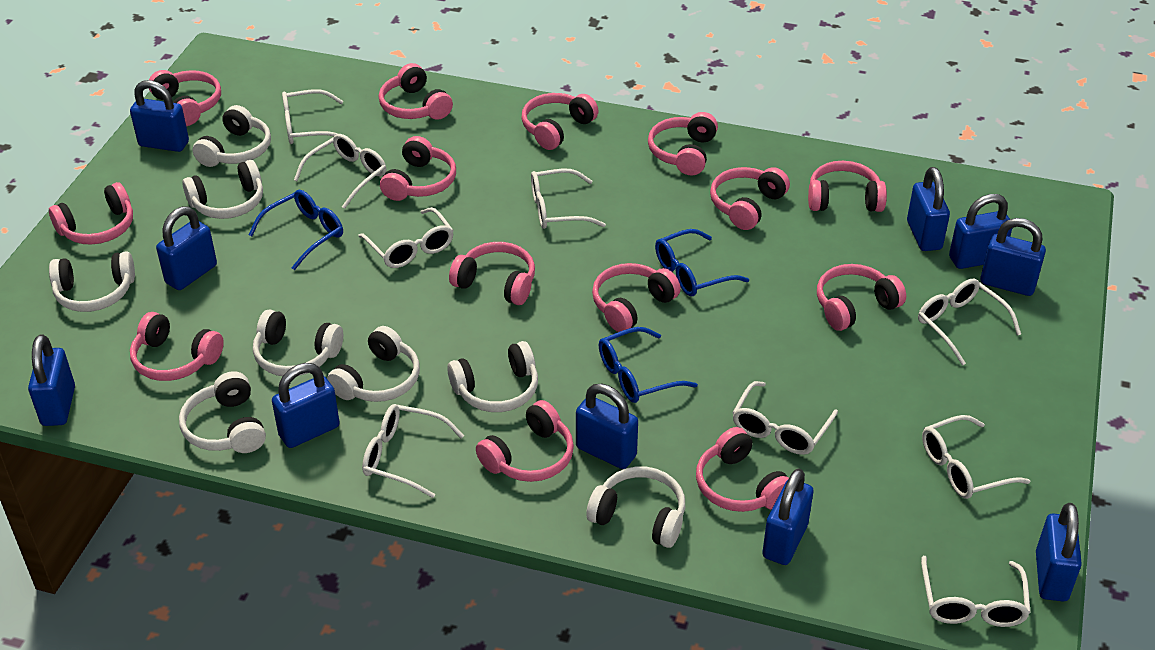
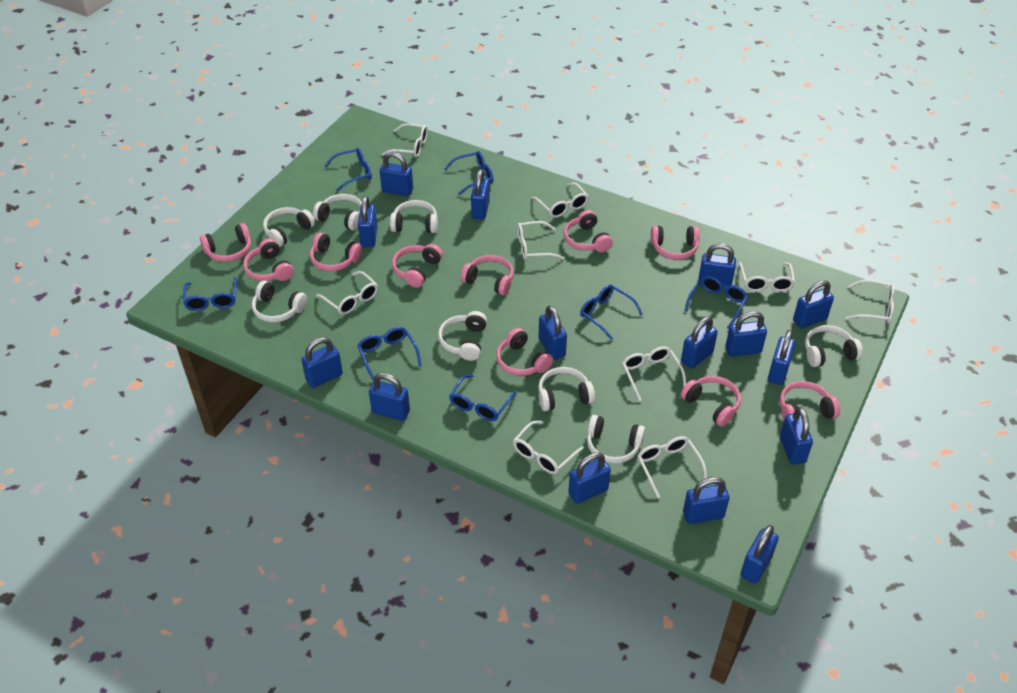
blue glasses: [248,190,343,270] [599,327,698,403] [655,229,749,296] = 3 -> [183,277,237,311] [325,148,372,191] [357,327,422,380] [444,151,493,195] [449,374,517,421] [580,284,643,340] [684,276,748,329] = 7
blue padlock: [28,334,75,426] [130,80,189,152] [156,206,217,290] [272,363,340,448] [576,384,638,469] [762,468,814,565] [907,167,950,251] [949,194,1012,269] [980,218,1046,296] [1036,503,1082,602] = 10 -> [301,337,343,388] [358,196,377,247] [369,373,410,421] [380,152,413,196] [471,169,490,220] [539,306,567,360] [568,452,611,504] [681,317,718,369] [683,477,729,524] [698,243,736,288] [725,311,767,357] [740,525,779,584] [768,330,796,385] [780,407,813,465] [793,280,834,329] = 15
pink headphones: [49,182,133,245] [130,312,224,381] [149,70,221,126] [379,63,453,120] [380,136,456,201] [449,242,535,305] [476,400,574,482] [521,93,598,150] [592,263,681,332] [648,112,718,176] [696,427,789,512] [710,167,790,230] [808,161,887,212] [817,264,906,331] = 14 -> [200,223,251,262] [243,239,294,281] [310,232,362,271] [392,244,443,288] [461,255,514,295] [496,328,553,376] [564,210,613,252] [651,226,700,260] [681,376,741,427] [780,381,840,421] = 10

